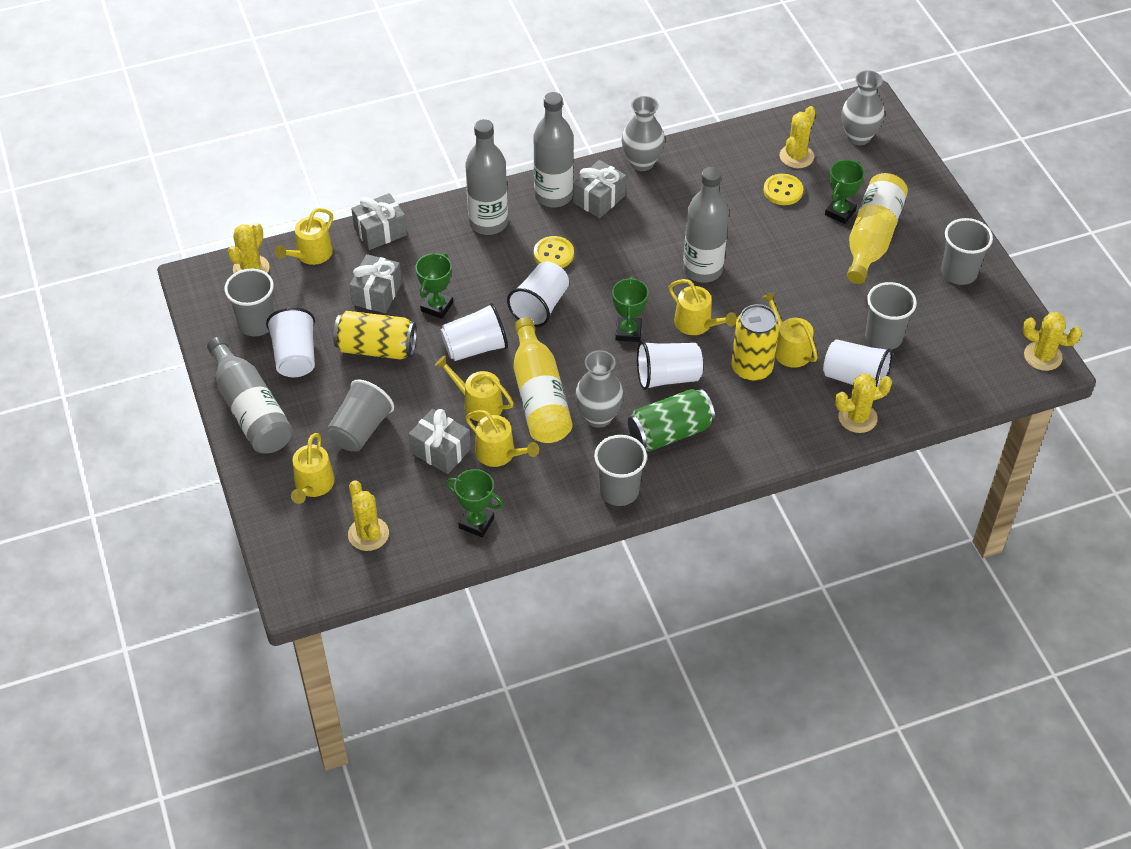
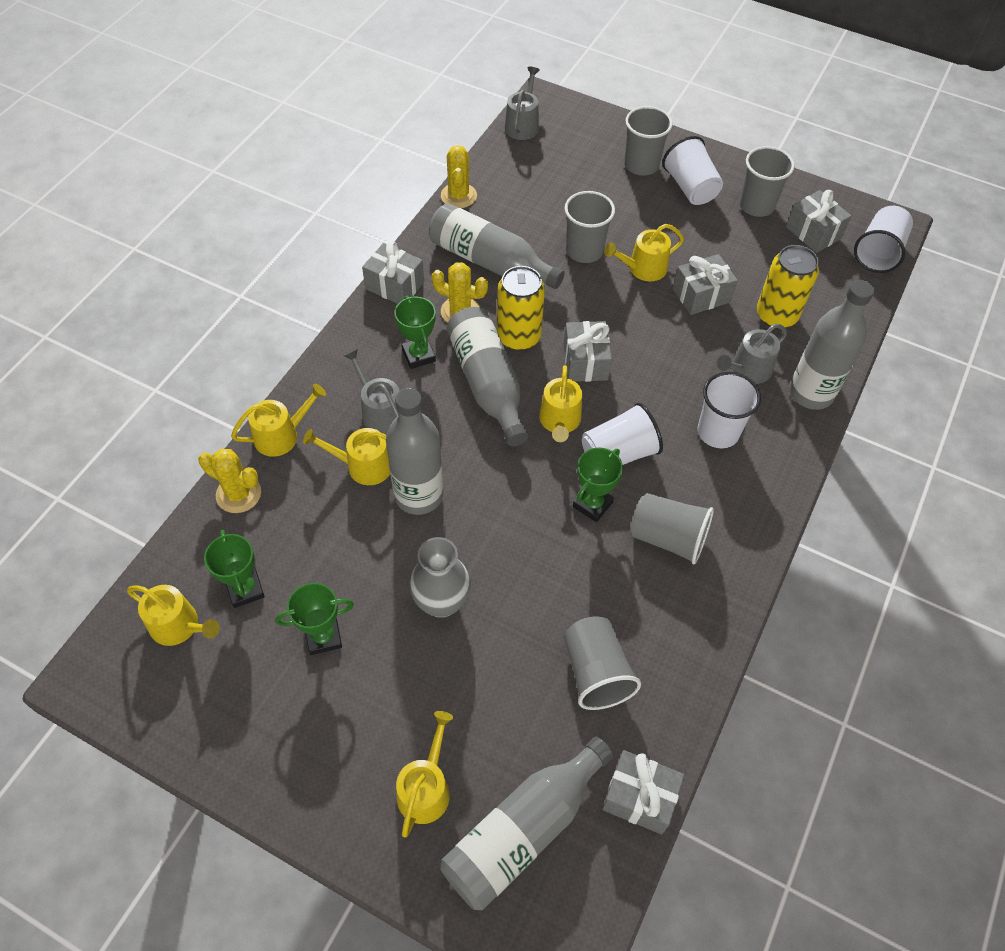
green can: [628,389,715,451] = 1 -> none = 0
grey bottle: [207,337,293,454] [465,119,508,235] [534,92,574,207] [683,167,729,283] = 4 -> [386,388,443,515] [429,203,565,289] [441,737,614,910] [447,307,528,446] [790,280,874,410] = 5
grey gift: [350,254,402,313] [351,193,407,250] [409,409,471,474] [573,160,626,218] = 4 -> [362,241,424,304] [564,321,612,382] [602,750,684,834] [673,254,738,315] [786,190,852,253] = 5
grey vase: [575,350,624,428] [622,96,665,171] [841,70,885,145] = 3 -> [409,537,471,618] = 1
grey watering can: none = 0 -> [344,349,399,434] [505,67,540,140] [717,324,787,384] = 3
white cup: [266,307,315,377] [440,303,508,361] [507,261,569,327] [637,341,703,390] [823,339,892,387] = 5 -> [582,403,663,465] [662,136,723,205] [698,372,761,448] [854,206,913,273] = 4
yellow bottle: [513,318,572,443] [847,173,908,284] = 2 -> none = 0
yellow button: [534,236,574,268] [763,174,803,205] = 2 -> none = 0
yellow cactus: [228,222,270,273] [348,480,389,551] [779,106,816,168] [835,374,892,433] [1022,312,1082,371] = 5 -> [198,449,261,513] [432,262,488,323] [441,145,477,208] = 3

